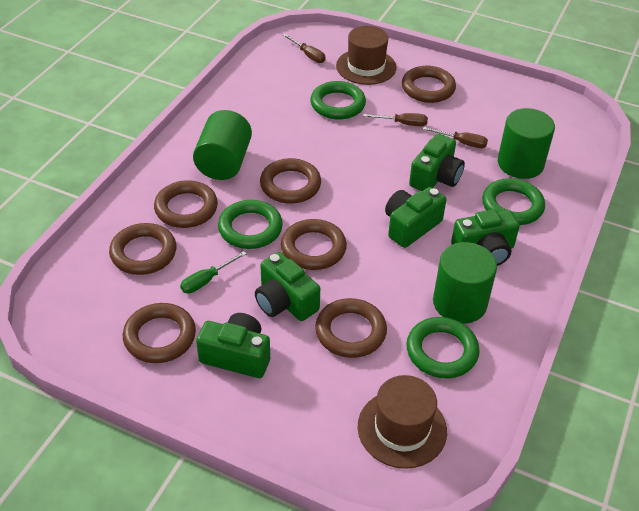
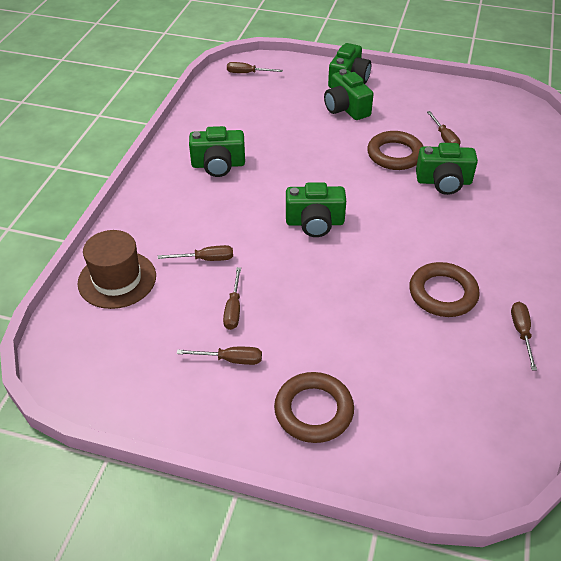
brown hat: [336,26,396,85] [357,375,447,469] = 2 -> [78,230,156,309] = 1
brown ring: [109,223,176,275] [123,303,196,363] [154,180,218,228] [260,158,321,204] [281,219,347,270] [315,298,387,358] [402,66,456,103] = 7 -> [274,372,354,443] [367,131,423,170] [409,262,480,317] = 3
brown screwdriver: [283,34,326,63] [363,113,428,126] [423,127,488,148] = 3 -> [158,245,233,261] [177,347,262,365] [223,267,241,330] [227,62,283,73] [427,111,460,146] [511,302,537,370] = 6
green cylinder: [193,110,252,180] [433,242,497,324] [498,108,555,179] = 3 -> none = 0
green ring: [218,200,283,249] [310,81,366,119] [406,317,480,378] [482,178,545,225] = 4 -> none = 0
green screwdriver: [180,251,246,294] = 1 -> none = 0

